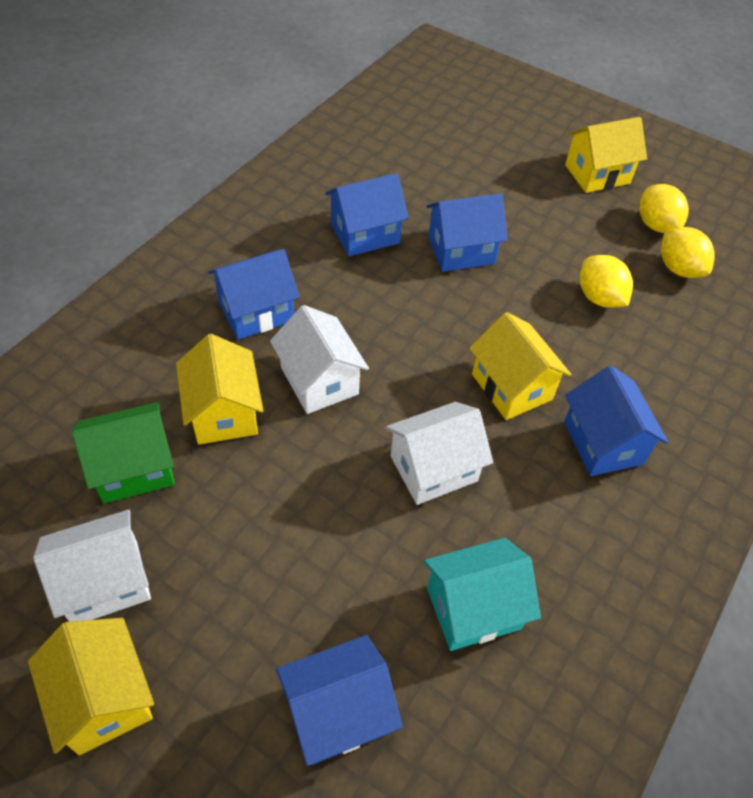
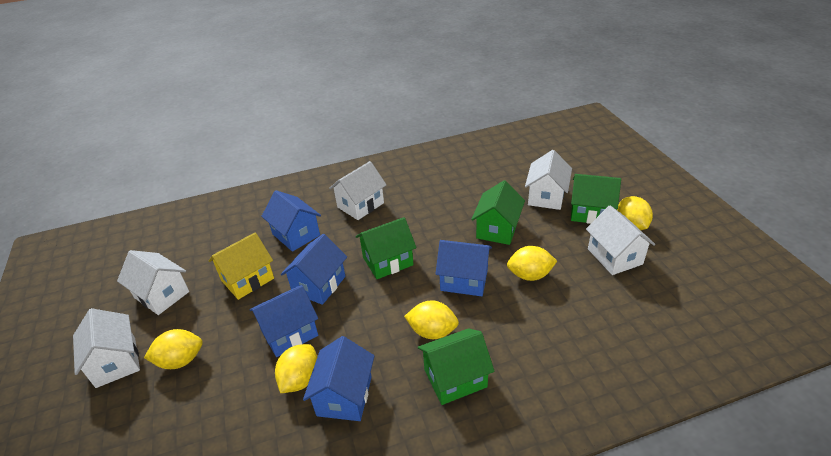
green house: [72,402,175,504] = 1 -> [356,217,416,279] [418,328,494,405] [471,180,525,245] [571,174,621,224] = 4
turquoise house: [424,538,541,651] = 1 -> none = 0
white house: [33,510,151,622] [270,305,369,414] [386,402,493,505] = 3 -> [73,308,140,388] [117,250,189,315] [329,161,386,220] [525,150,572,210] [586,205,655,275] = 5
yellow house: [28,618,154,755] [176,334,263,445] [469,312,571,420] [565,117,647,193] = 4 -> [209,232,274,300] = 1
yellow lemon: [580,255,633,308] [639,184,689,233] [661,227,715,278] = 3 -> [144,329,203,369] [275,344,317,393] [404,300,459,339] [507,246,557,281] [617,196,653,230] = 5

